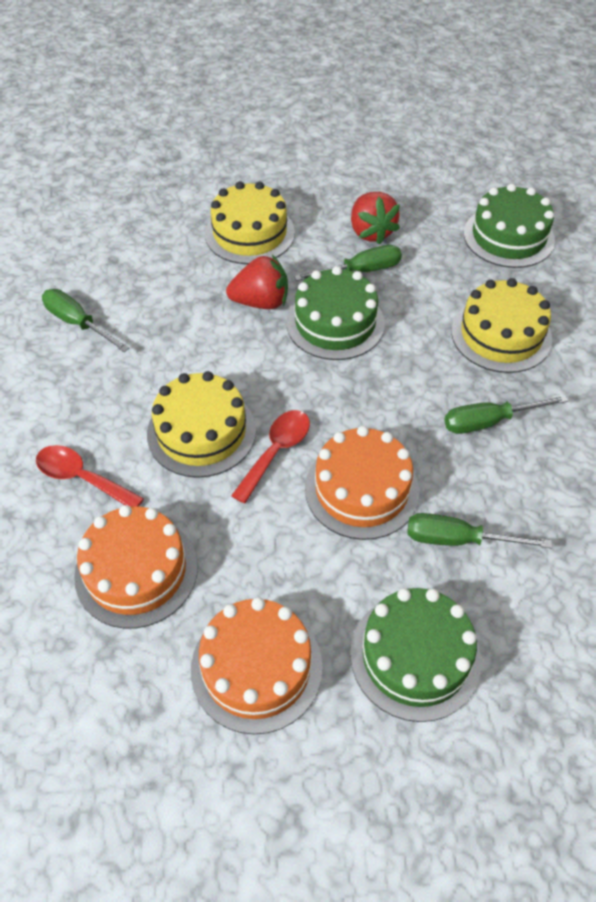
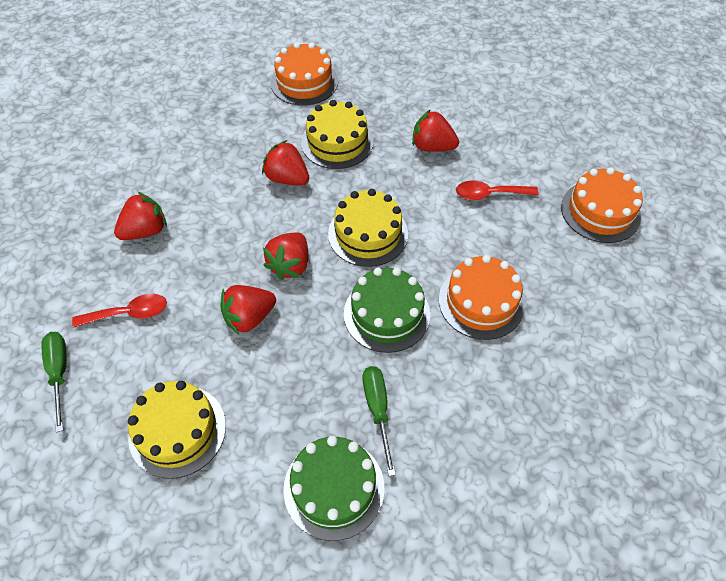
green cake: [286,266,385,360] [350,588,481,722] [464,184,555,268] = 3 -> [283,436,385,541] [344,268,430,353] = 2
green screwdriver: [42,289,129,352] [294,245,402,281] [407,513,552,548] [444,395,568,434] = 4 -> [41,332,67,433] [363,366,396,476] = 2
red strawberry: [226,255,288,309] [351,192,400,245] = 2 -> [114,192,167,240] [220,285,276,334] [262,140,309,186] [263,232,309,280] [412,109,459,151] = 5

